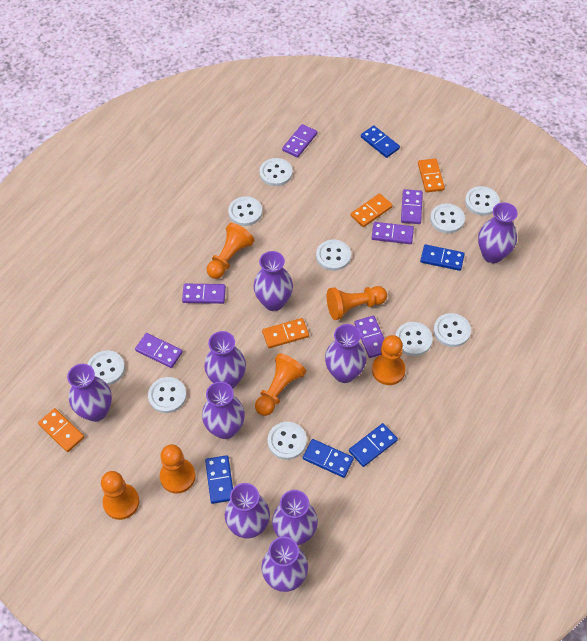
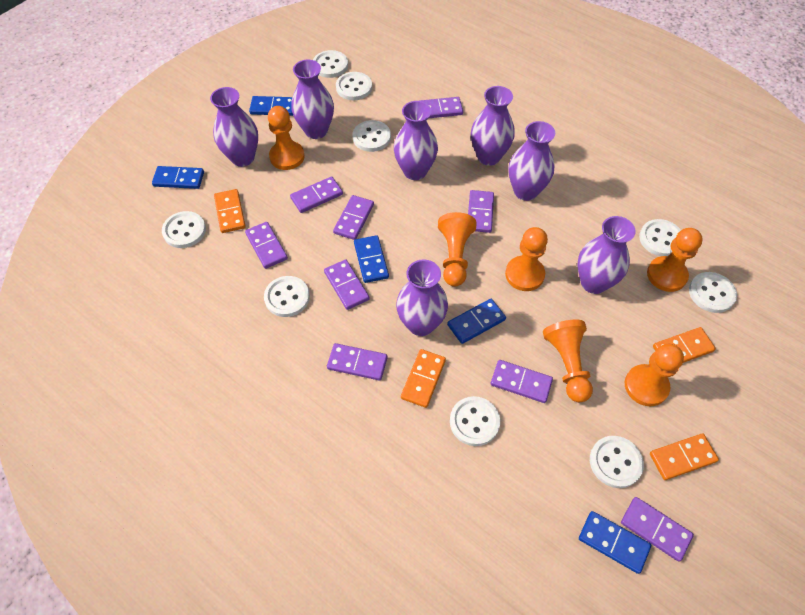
purple domino: [135,333,183,368] [182,284,226,304] [282,124,317,158] [354,316,384,358] [372,222,414,244] [401,189,423,224] = 6 -> [245,222,288,269] [290,176,343,213] [324,260,370,310] [327,343,387,381] [333,195,374,240] [420,97,463,118] [468,190,494,233] [491,360,553,403] [621,497,694,561] = 9
purple vase: [67,364,112,422] [202,381,245,439] [204,331,246,388] [225,483,270,538] [253,251,293,311] [261,536,308,592] [272,490,318,545] [325,324,366,383] [478,202,518,263] = 9 -> [210,87,258,167] [291,59,334,139] [394,101,438,180] [396,259,448,336] [471,86,515,166] [509,121,555,201] [578,216,636,294] = 7
white button: [88,350,125,385] [148,377,187,413] [228,196,262,226] [260,158,293,186] [268,422,307,460] [316,240,351,271] [395,322,432,356] [430,203,465,233] [434,313,471,347] [465,186,500,216] = 10 -> [162,211,206,248] [264,276,310,317] [313,50,348,78] [336,72,372,100] [352,120,391,152] [450,396,500,446] [590,436,644,488] [639,219,681,256] [689,272,737,313] = 9

